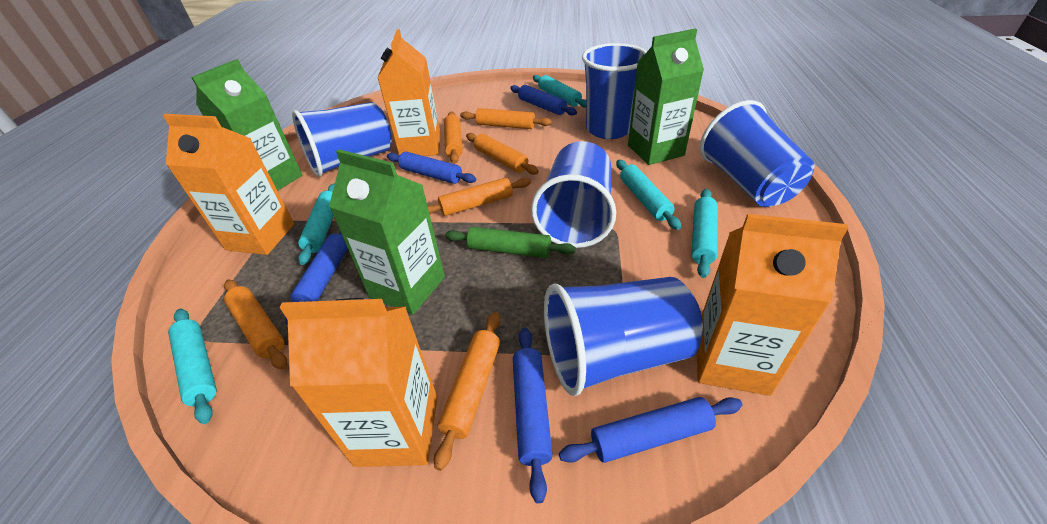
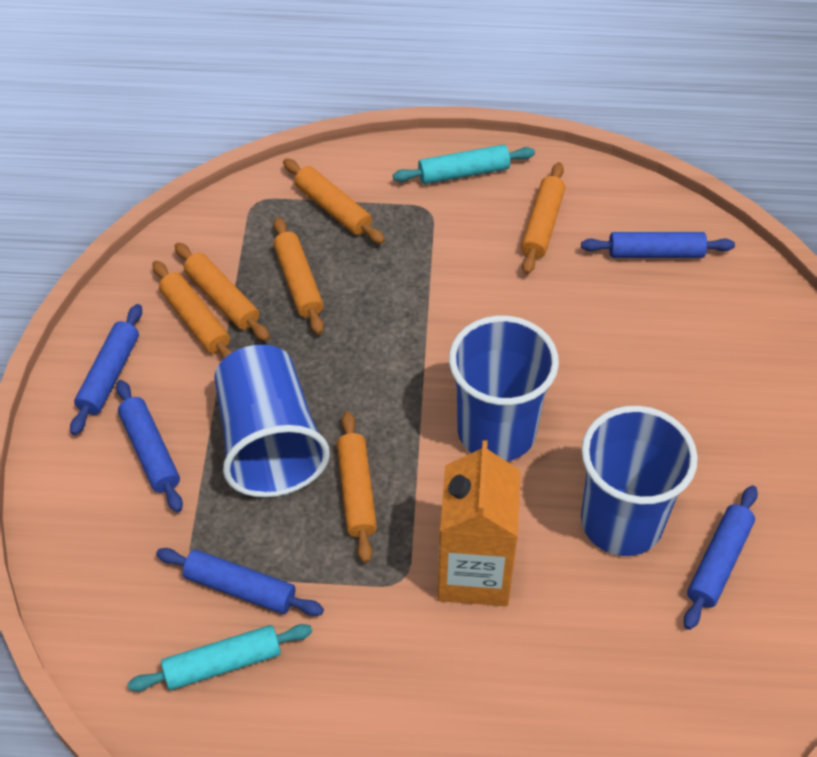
blue cup: [292,102,392,177] [531,141,616,248] [544,277,703,396] [582,43,647,139] [700,100,815,207] = 5 -> [214,345,330,497] [449,315,559,461] [581,406,698,556] = 3
green carton: [191,59,302,191] [329,149,445,314] [628,28,704,165] = 3 -> none = 0
green rolling pin: [445,227,576,258] = 1 -> none = 0
orange carton: [162,114,294,255] [280,298,438,467] [378,29,441,156] [697,214,848,396] = 4 -> [437,440,521,606] = 1
turquoise rolling pin: [168,309,217,424] [298,184,335,265] [533,75,586,108] [616,160,681,230] [691,189,717,278] = 5 -> [128,624,312,691] [393,145,535,184] = 2

